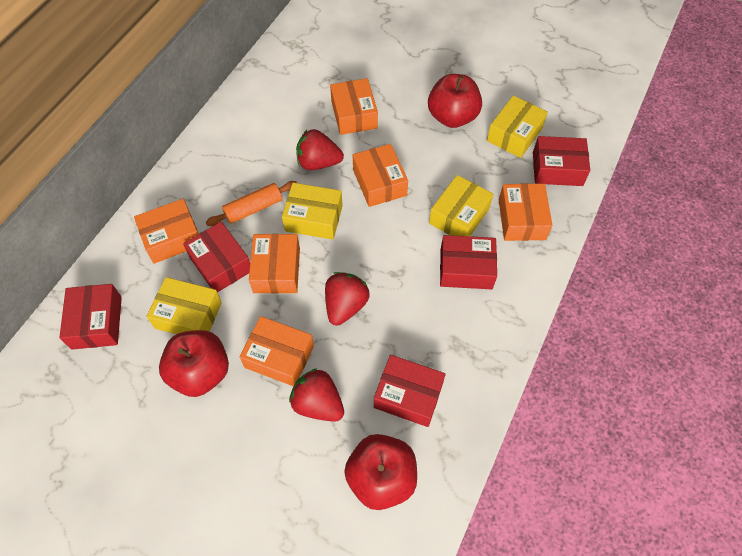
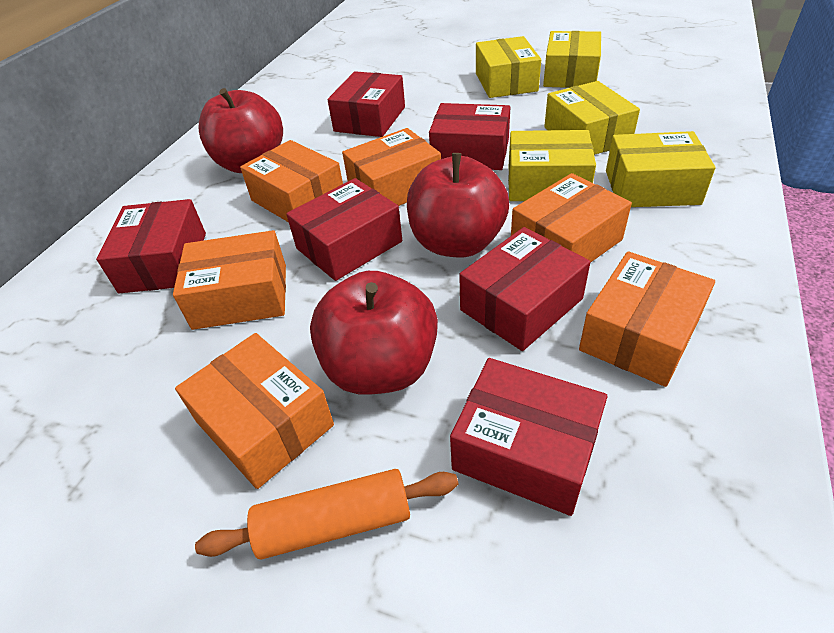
red box: [59,284,122,350] [183,222,250,292] [374,355,446,427] [440,235,497,289] [533,136,590,186] = 5 -> [96,199,206,293] [286,178,402,281] [328,71,405,137] [429,103,510,170] [450,358,608,516] [459,227,590,351] = 6
red strawberry: [289,368,344,422] [296,129,344,170] [325,272,370,326] = 3 -> none = 0
yellow box: [147,277,222,334] [282,183,343,240] [429,175,493,236] [487,95,548,158] = 4 -> [476,36,541,98] [508,130,596,201] [543,31,601,88] [544,81,640,155] [606,131,715,207] = 5

